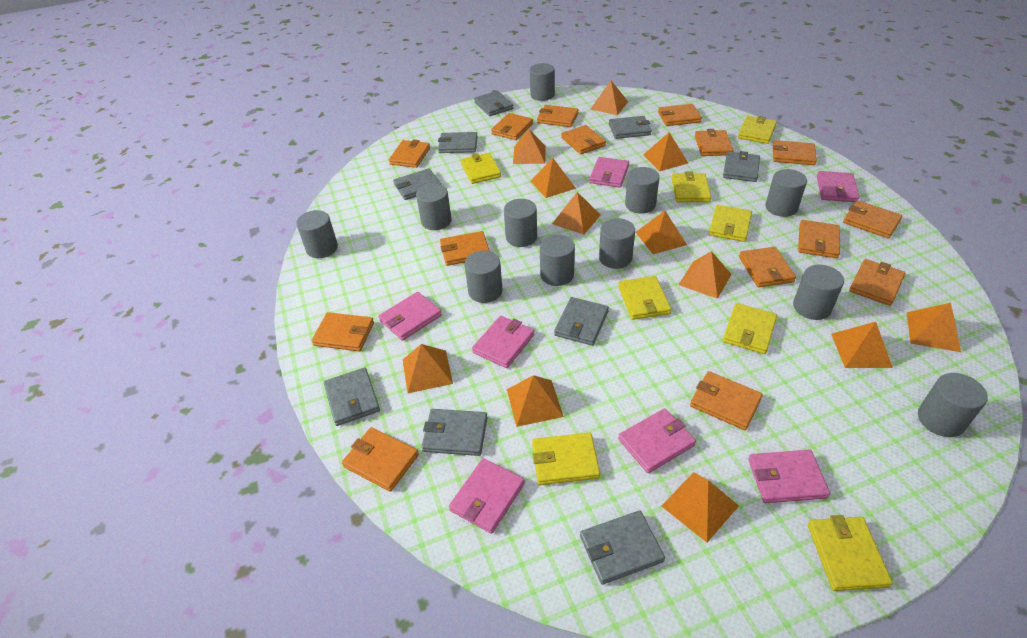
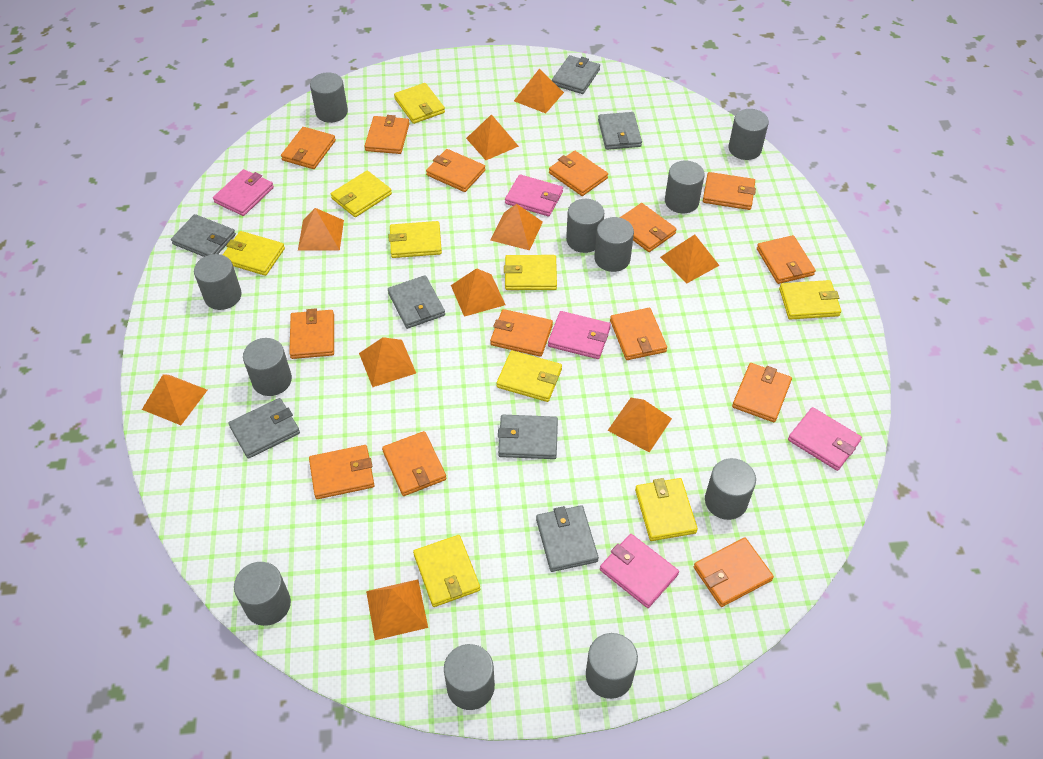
grey wallet: [324,367,380,426] [393,168,441,200] [421,409,488,456] [438,132,478,153] [474,91,513,116] [554,297,609,346] [580,510,665,585] [609,116,652,139] [723,151,760,182] = 9 -> [171,214,236,257] [228,398,300,459] [388,275,445,329] [498,415,558,459] [536,505,599,572] [552,55,600,94] [598,112,642,150] = 7
orange pyramid: [403,344,453,393] [507,375,564,427] [513,129,546,164] [531,158,576,198] [552,192,600,235] [590,81,628,115] [636,211,687,254] [643,132,688,171] [662,472,739,542] [678,251,732,299] [831,322,893,368] [906,303,961,352] = 12 -> [142,374,207,425] [298,208,344,250] [359,337,416,387] [366,579,428,640] [451,268,505,317] [466,114,519,160] [491,204,543,250] [514,69,564,113] [607,398,672,452] [660,234,720,283] = 10
orange wallet: [311,312,374,351] [342,427,419,492] [389,139,430,168] [440,231,490,266] [491,113,533,140] [537,105,579,127] [561,125,606,154] [658,104,702,126] [690,371,763,430] [695,129,734,156] [739,247,796,287] [773,140,817,165] [798,220,840,258] [843,200,902,238] [849,259,906,306] = 15 -> [281,127,336,169] [289,308,334,359] [309,445,375,499] [365,115,409,154] [382,431,446,496] [426,149,485,192] [490,309,553,357] [549,151,608,196] [610,308,667,360] [620,203,677,252] [694,538,774,607] [703,172,756,210] [732,363,792,422] [757,235,816,284] = 14
pink wallet: [379,292,442,341] [449,458,525,534] [472,316,534,368] [589,157,629,187] [618,408,696,473] [748,450,830,503] [817,171,860,202] = 7 -> [213,169,274,216] [505,174,563,216] [548,311,611,359] [600,534,679,608] [788,407,862,471] = 5
yellow wallet: [461,153,501,184] [532,433,600,485] [618,276,671,320] [672,171,711,202] [709,205,752,242] [723,303,777,354] [738,116,777,144] [808,515,893,591] = 8 -> [223,231,285,276] [331,171,392,217] [389,221,442,258] [394,83,445,124] [413,535,480,607] [496,350,562,402] [504,255,557,290] [635,478,698,541] [779,280,841,320] = 9

